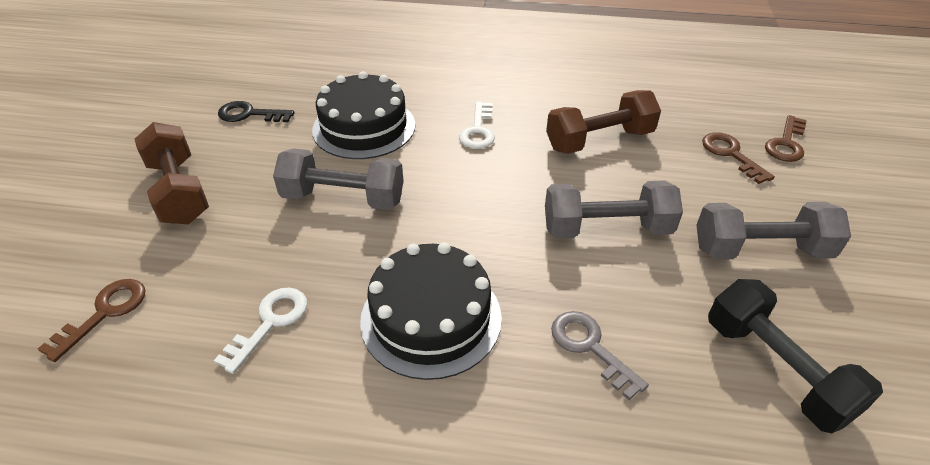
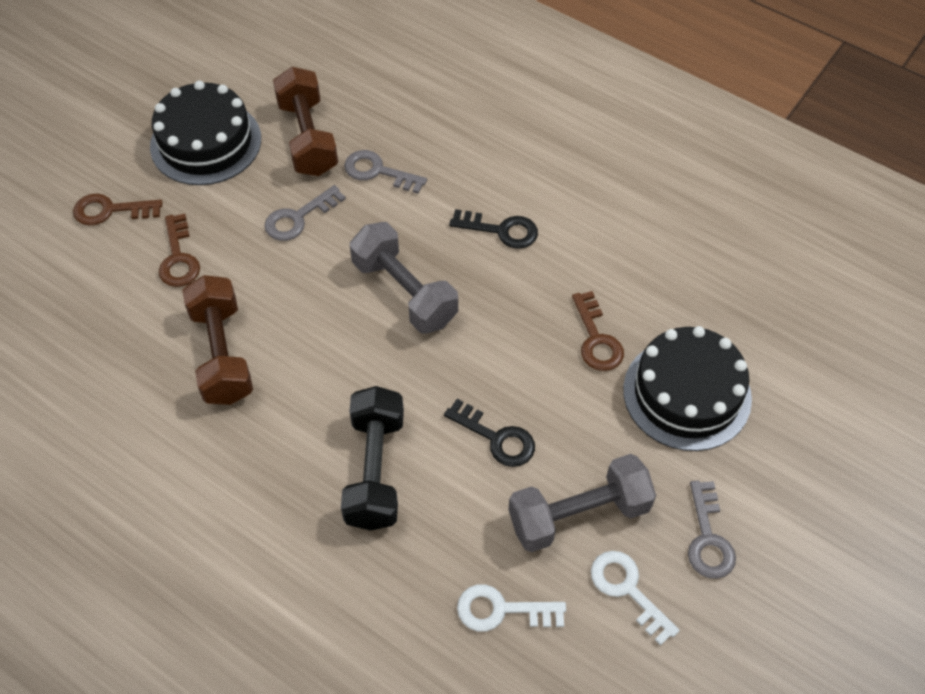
black key: [218,101,295,122] = 1 -> [444,399,535,467] [449,209,538,249] = 2
grey dumbbell: [273,148,404,210] [545,180,683,239] [697,202,851,260] = 3 -> [350,222,458,334] [508,454,656,552] = 2
grey key: [551,311,649,400] = 1 -> [264,185,346,241] [344,150,427,194] [688,480,736,579] = 3

